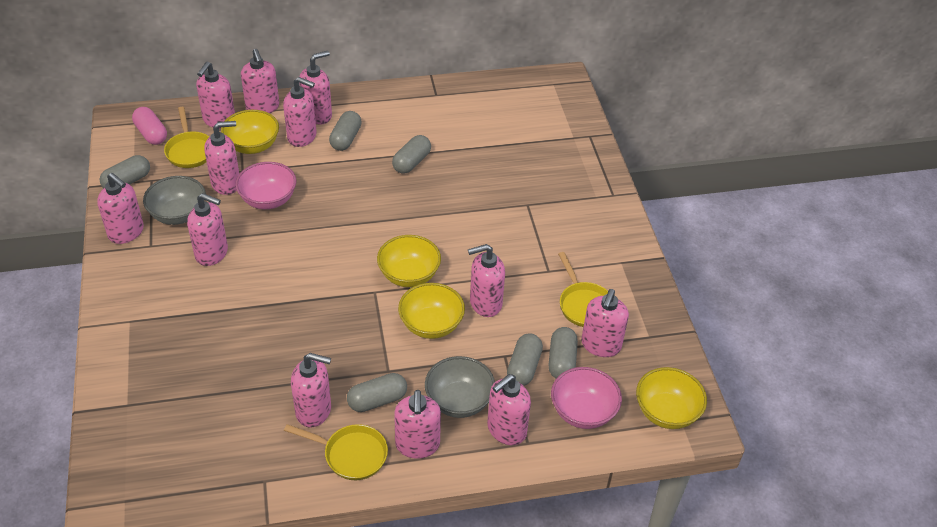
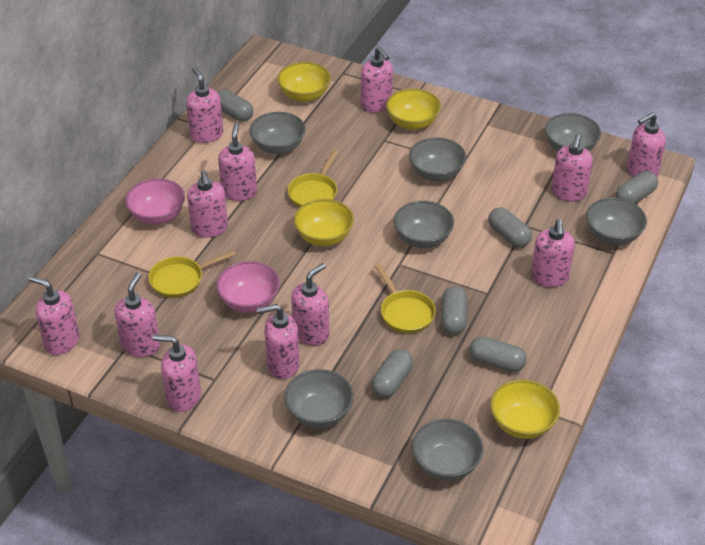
grey bowl: [143,176,206,225] [425,356,495,418] = 2 -> [249,112,305,154] [284,369,353,428] [394,201,454,248] [409,137,466,181] [412,419,484,481] [545,113,601,151] [586,198,647,245] = 7
pink capsule: [132,107,167,145] = 1 -> none = 0

